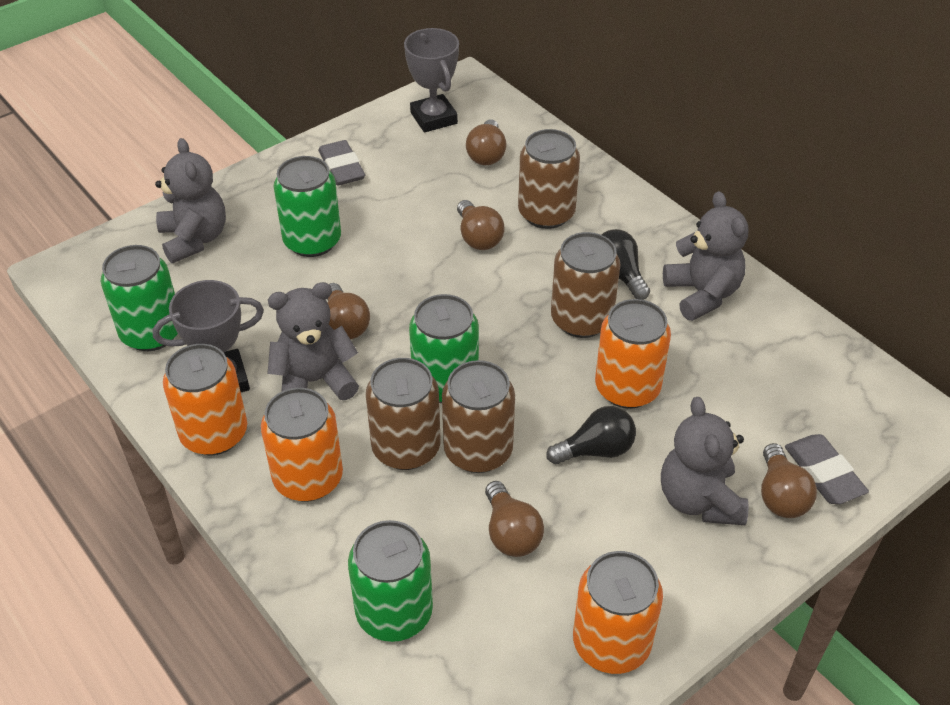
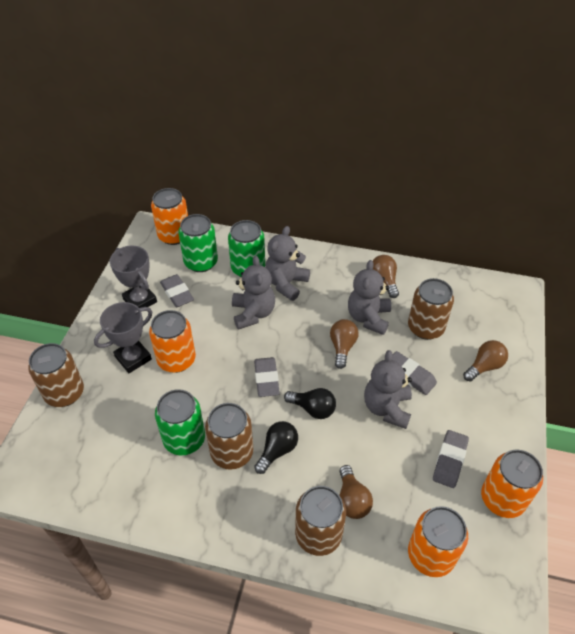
brown light bulb: [327,283,370,339] [457,200,505,250] [466,119,507,165] [485,481,544,557] [761,443,817,518] = 5 -> [330,319,359,369] [339,465,373,519] [373,255,399,298] [463,340,508,381] = 4
green can: [101,245,178,351] [274,156,341,257] [348,520,433,642] [409,294,479,403] = 4 -> [155,389,205,456] [178,214,218,272] [228,220,265,278] = 3
grey eraser: [318,140,365,186] [785,434,869,504] = 2 -> [160,274,194,307] [254,357,280,397] [392,351,437,395] [433,430,469,488] = 4

